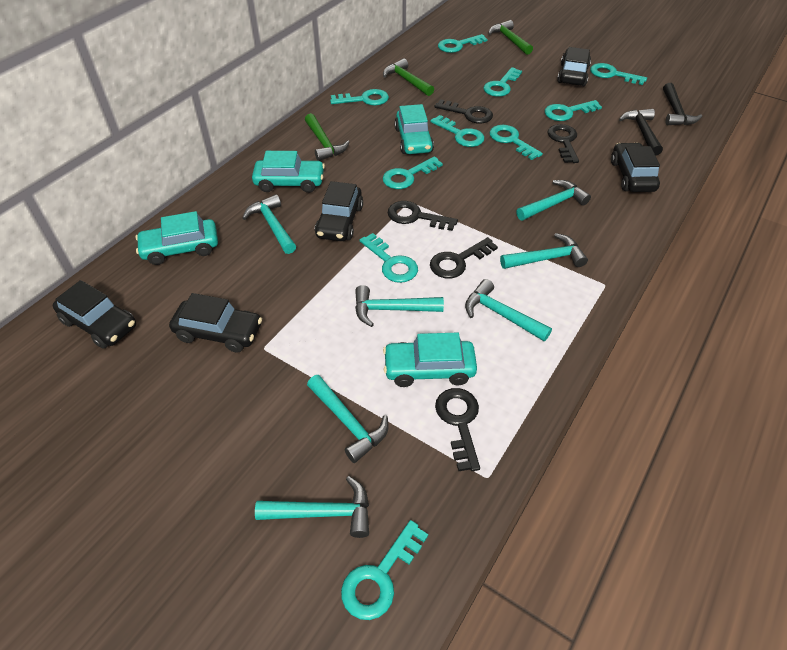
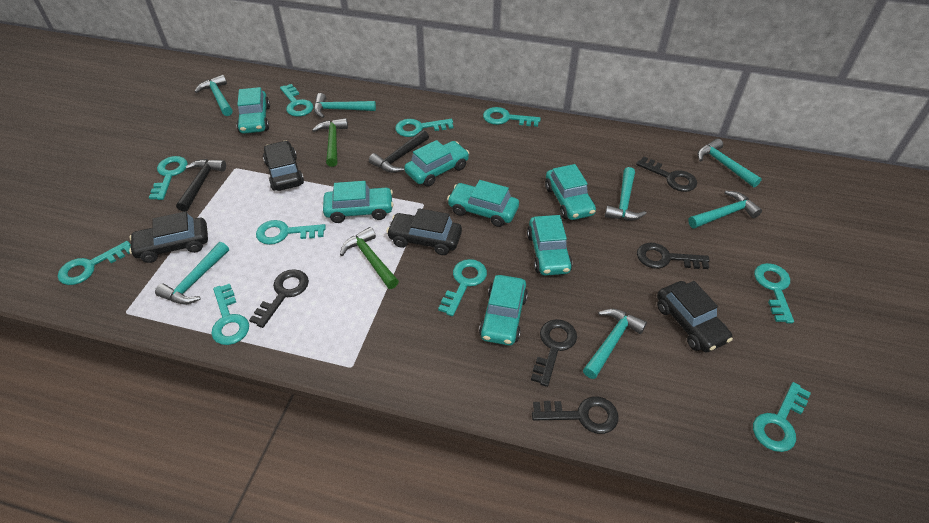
black car: [53,280,136,349] [169,293,262,353] [315,181,363,241] [557,47,591,86] [611,143,660,192] = 5 -> [129,211,208,263] [263,140,304,191] [386,208,462,255] [657,281,733,352] = 4
green hammer: [305,113,350,161] [383,58,434,96] [488,20,533,55] = 3 -> [312,118,348,167] [340,227,399,289] = 2
turquoise car: [136,211,218,265] [252,151,325,193] [383,333,477,387] [394,104,434,154] = 4 -> [237,87,270,134] [323,181,394,223] [404,140,469,187] [447,180,519,227] [479,275,528,346] [527,215,573,276] [545,164,596,220] = 7

